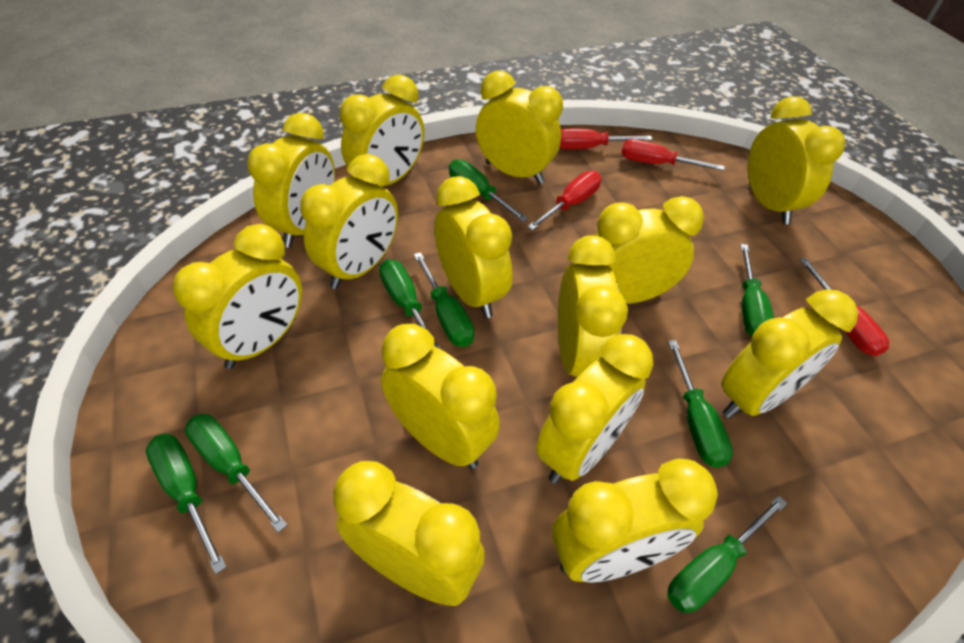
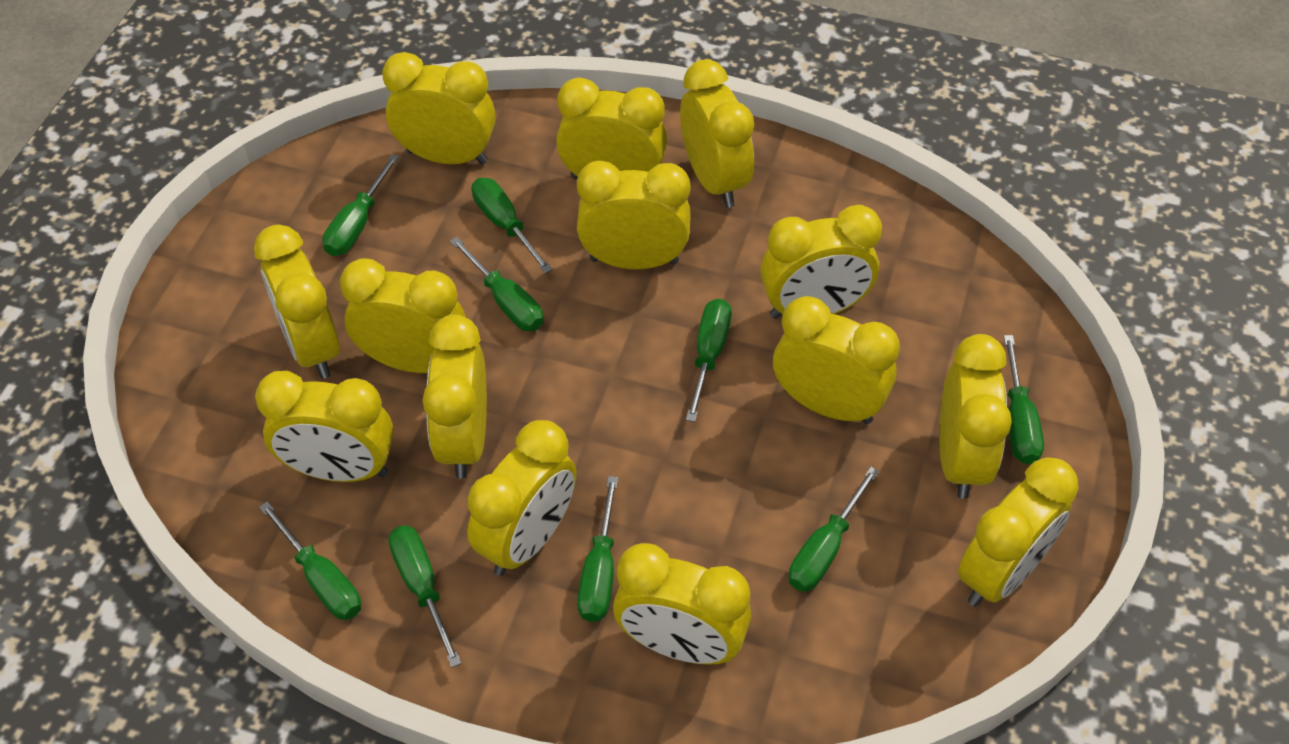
green screwdriver: [146,434,226,574] [185,414,287,533] [379,259,442,350] [414,252,474,347] [449,159,528,222] [667,496,787,613] [668,340,733,468] [740,244,774,336] = 8 -> [259,501,361,620] [323,154,399,256] [388,526,462,668] [450,237,543,331] [472,178,553,274] [577,476,618,622] [686,299,732,422] [788,467,879,592] [1004,335,1044,464] = 9
red screwdriver: [527,171,601,231] [559,129,653,149] [621,139,725,171] [800,258,889,356] = 4 -> none = 0

